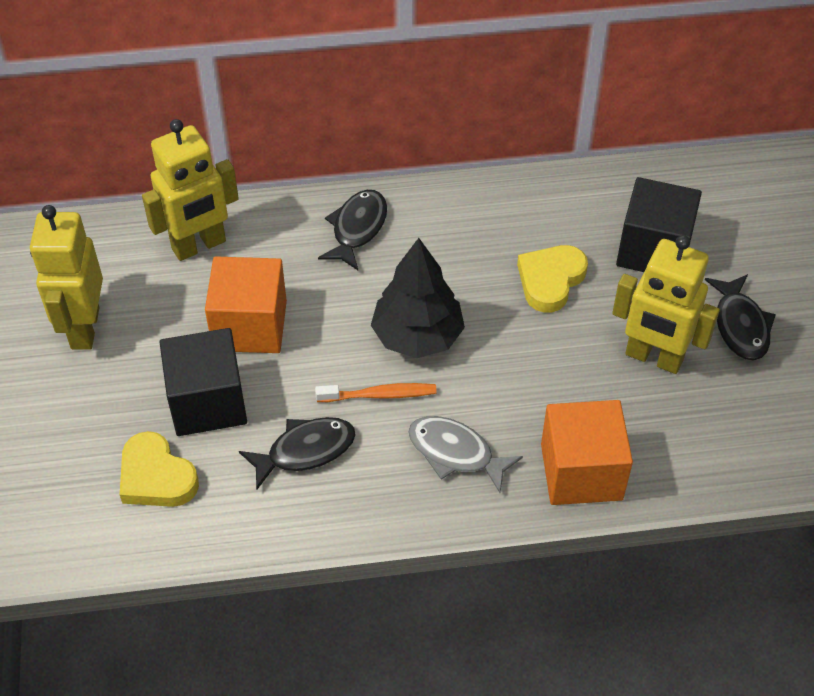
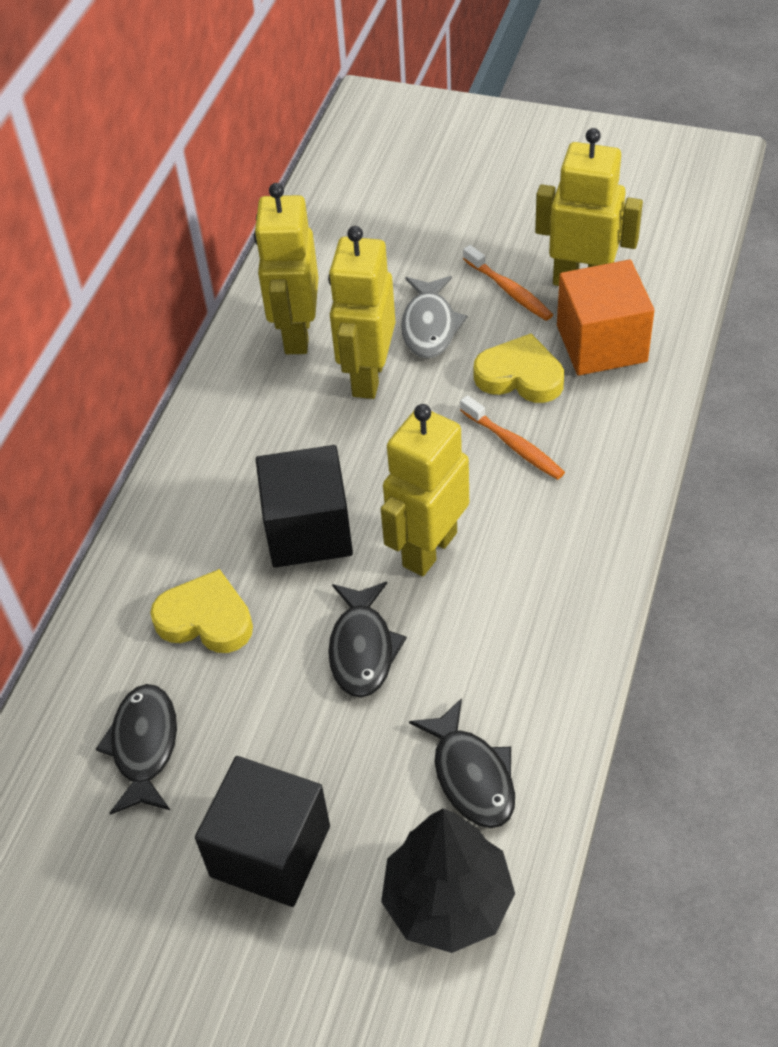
orange cube: [205,256,287,353] [541,400,633,505] = 2 -> [557,260,655,376] = 1
orange toothbrush: [315,383,437,402] = 1 -> [460,395,565,480] [463,245,553,321] = 2
yellow robot: [30,205,103,350] [142,119,239,261] [612,235,720,374] = 3 -> [254,183,318,354] [328,226,395,399] [381,404,469,576] [535,128,643,286] = 4

